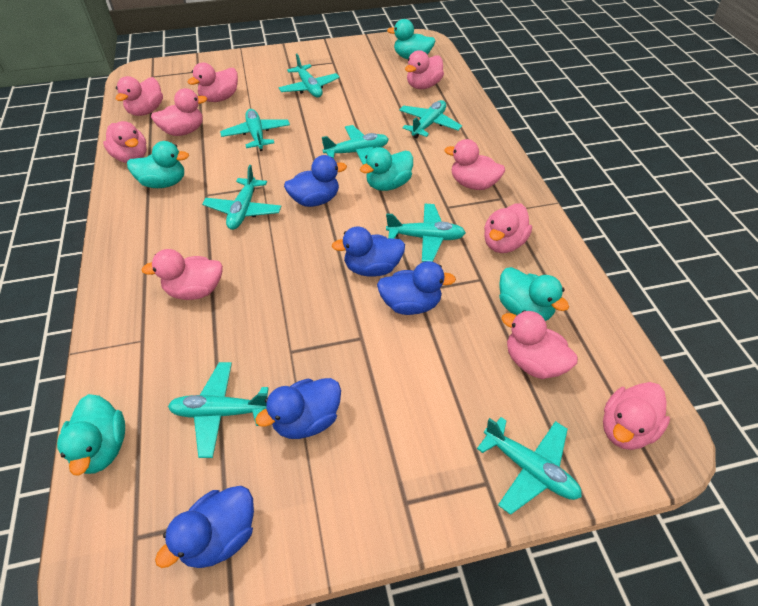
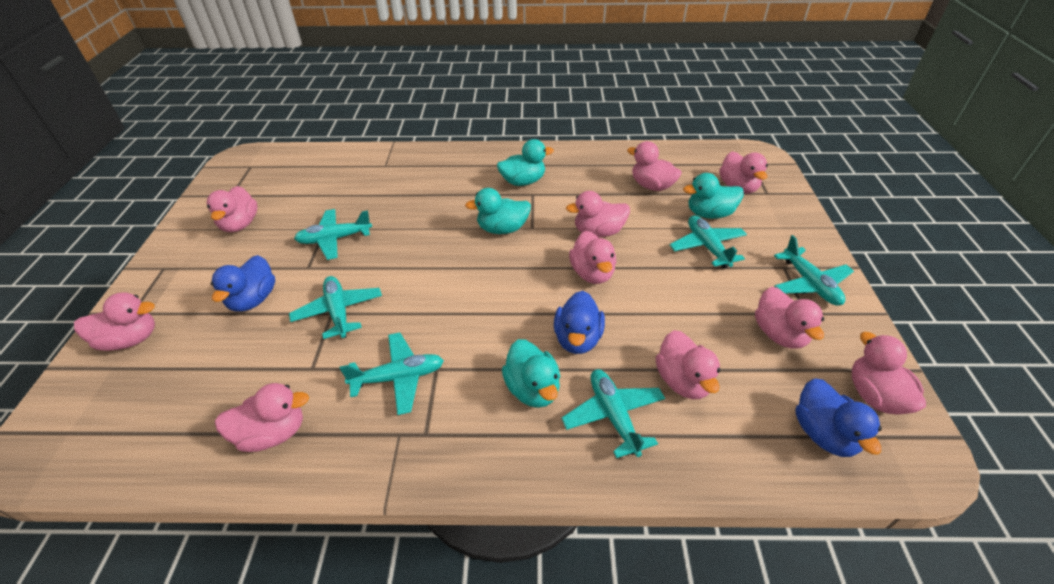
blue duck: [155,486,254,568] [255,378,341,439] [284,155,347,207] [332,227,405,277] [377,261,456,315] = 5 -> [211,255,275,312] [554,291,605,354] [795,378,882,457] = 3
turquoise duck: [57,394,125,476] [127,141,189,188] [360,147,413,191] [387,19,435,59] [499,267,569,321] = 5 -> [465,188,531,234] [497,139,554,186] [502,339,560,408] [683,173,744,219] = 4
turquoise plane: [168,362,269,458] [202,165,281,230] [220,109,290,151] [278,53,340,98] [322,125,389,165] [386,204,466,262] [399,100,462,139] [477,417,582,515] = 8 -> [289,276,382,339] [294,209,372,260] [340,332,444,415] [561,369,665,458] [670,215,747,268] [774,235,854,306] = 6

